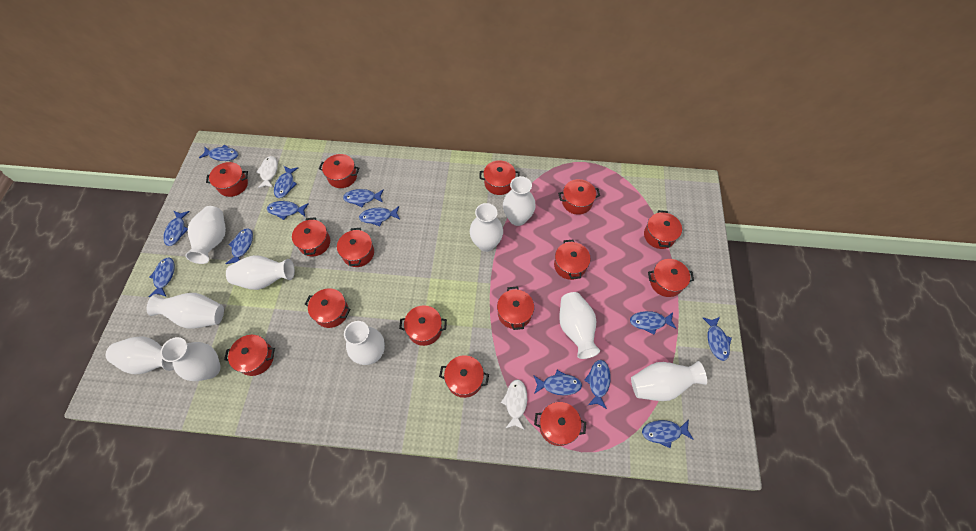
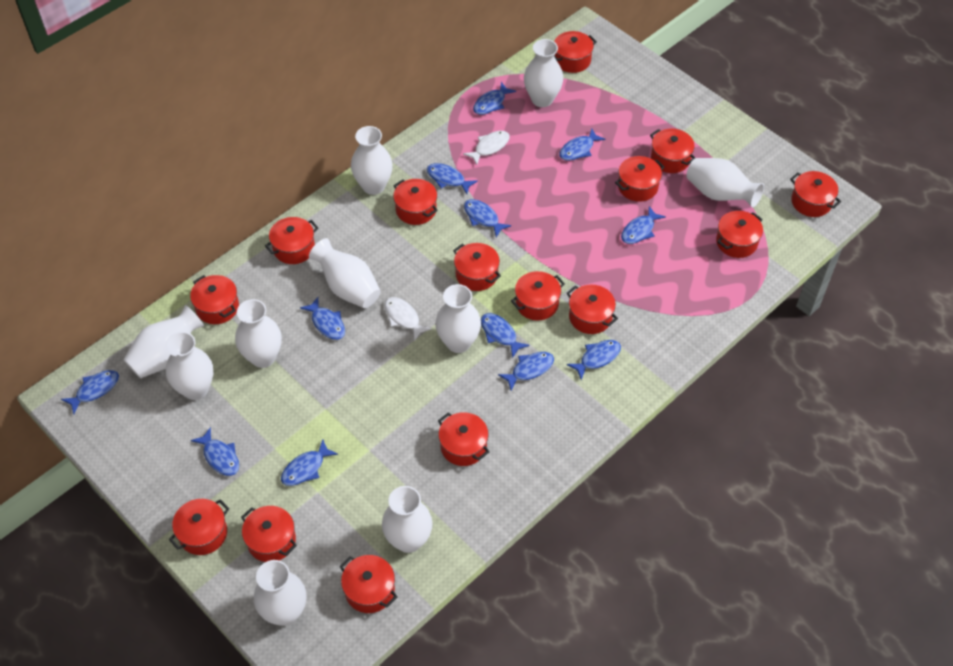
blue fish: [149,257,175,297] [163,211,190,246] [199,145,238,161] [225,228,253,264] [267,201,309,220] [274,166,298,198] [343,189,384,208] [359,206,400,226] [533,370,582,395] [584,360,611,409] [630,311,677,335] [642,419,694,448] [703,317,732,361] = 13 -> [61,370,119,414] [191,427,239,476] [281,439,338,486] [300,297,345,340] [427,163,478,194] [464,199,511,237] [473,82,516,115] [481,313,530,358] [498,352,554,391] [559,128,606,161] [567,340,621,380] [621,206,666,244] = 12

